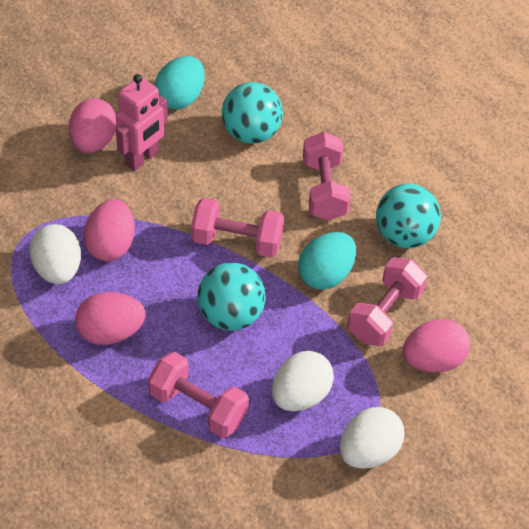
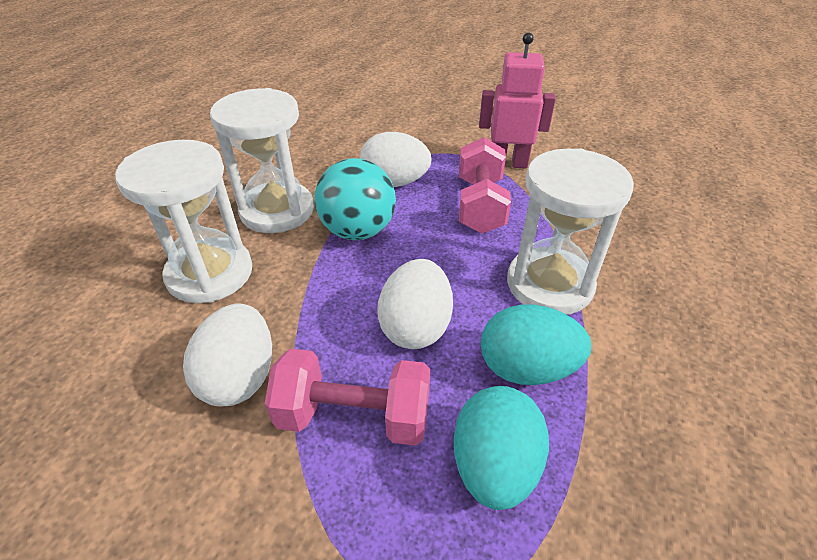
pink dumbbell: [148,352,249,438] [191,198,284,258] [303,132,351,220] [347,257,427,346] = 4 -> [265,349,430,446] [459,137,511,234] = 2
pink egg: [69,98,117,153] [75,292,146,345] [83,199,135,261] [403,319,470,372] = 4 -> none = 0
turquoise ball: [197,262,266,331] [222,82,283,144] [376,184,441,248] = 3 -> [314,158,396,240] = 1
white hourglass: none = 0 -> [115,140,252,303] [210,88,314,233] [507,148,634,315] = 3

